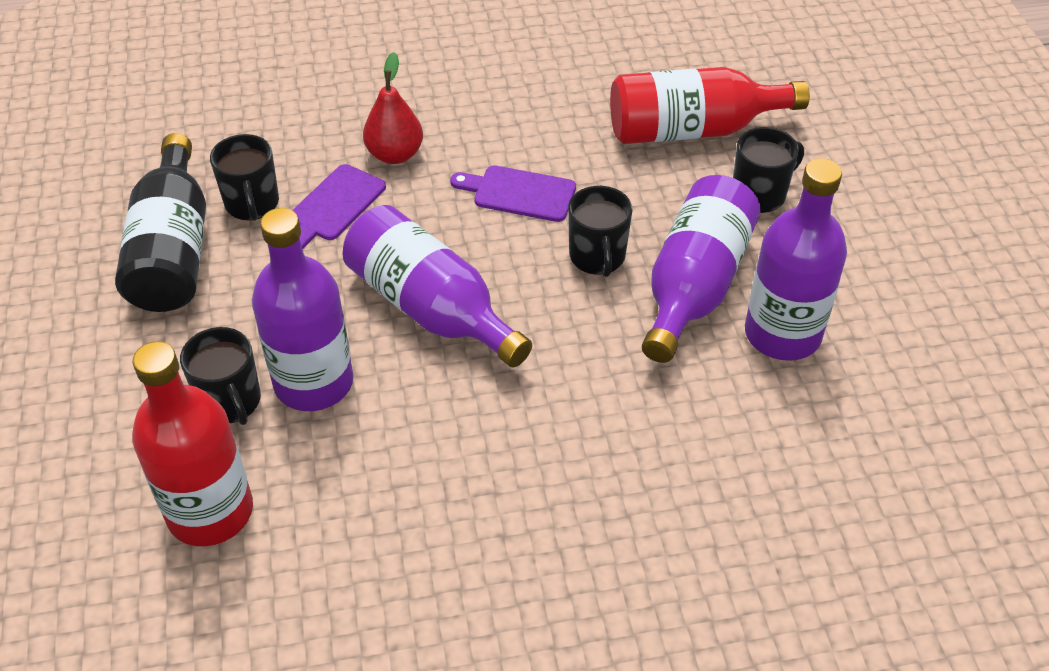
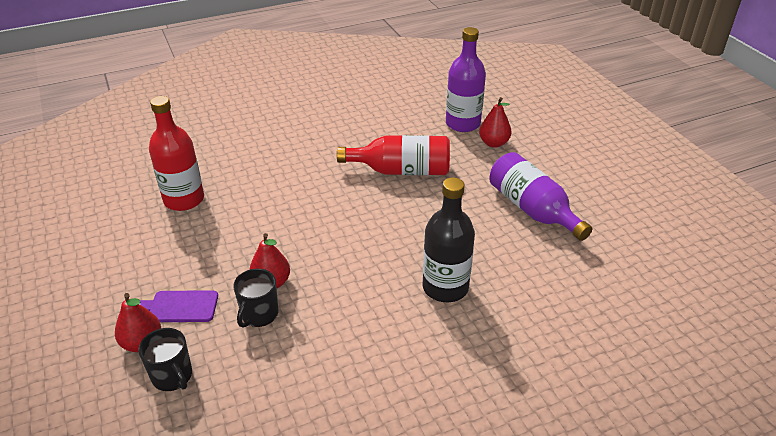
black mug: [180,327,261,425] [210,134,279,221] [568,186,633,277] [733,127,804,213] = 4 -> [138,328,192,391] [233,269,279,328] = 2
purple bottle: [252,208,354,411] [342,205,532,367] [642,175,761,363] [745,158,847,361] = 4 -> [446,27,486,132] [489,152,592,241] = 2
purple cutting board: [292,164,386,249] [450,165,576,222] = 2 -> [140,291,218,322] = 1
red pear: [363,52,423,164] = 1 -> [115,293,161,352] [249,233,290,288] [479,97,512,148] = 3

